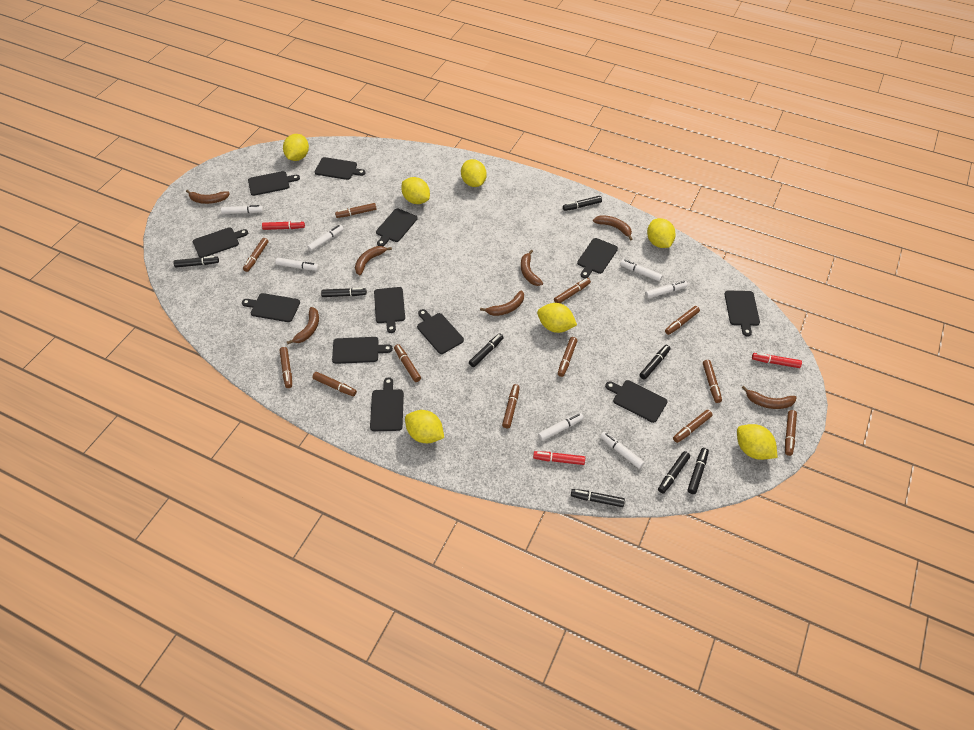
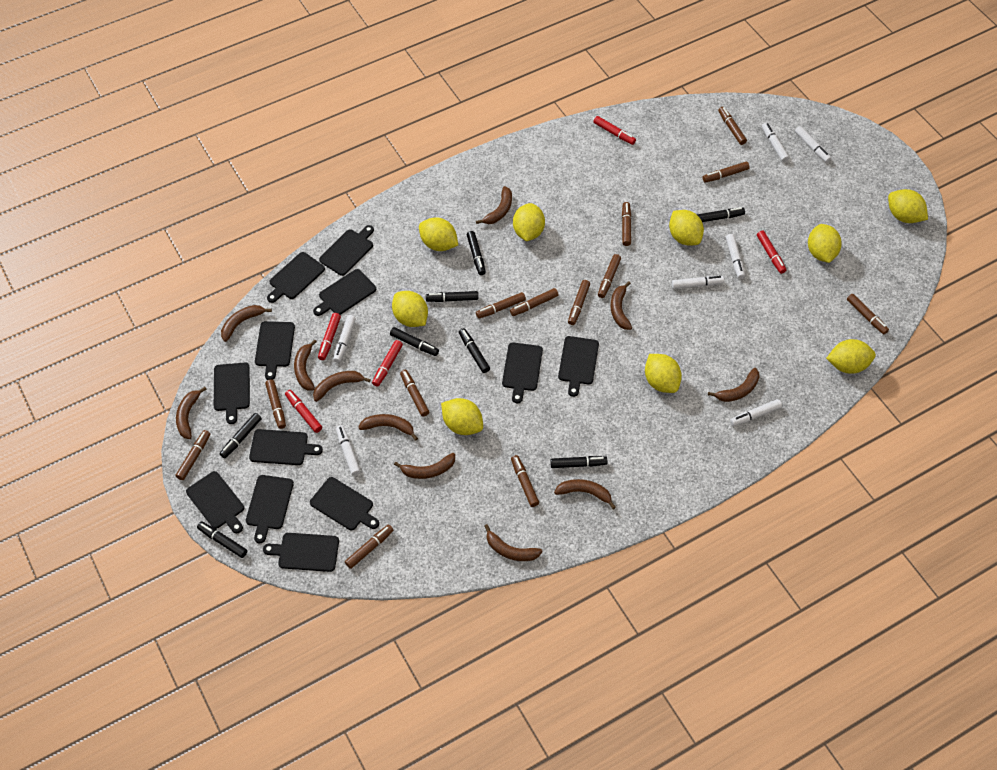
brown banana: [186,190,230,204] [287,307,319,344] [355,246,392,275] [480,290,524,316] [521,250,543,286] [593,215,632,241] [742,386,797,409] = 7 -> [176,387,207,439] [221,305,272,342] [294,340,317,390] [313,371,371,402] [358,414,418,441] [394,453,455,479] [476,186,512,224] [484,524,543,561] [554,479,616,509] [611,281,632,330] [708,368,759,402] = 11
brown marker: [243,238,269,272] [279,347,292,388] [312,372,357,396] [335,203,376,218] [394,344,421,382] [502,384,520,428] [554,278,591,303] [558,337,577,377] [665,306,700,335] [673,410,713,443] [703,360,722,403] [785,410,797,456] = 12 -> [176,430,210,480] [265,379,286,429] [345,525,393,569] [400,370,429,417] [476,292,526,319] [510,288,559,316] [511,455,539,507] [568,280,590,325] [598,254,621,298] [622,202,631,246] [702,161,750,183] [718,107,747,145] [847,294,889,334] = 13
red marker: [262,221,305,230] [533,451,585,465] [752,353,802,368] = 3 -> [285,390,322,433] [318,313,341,360] [372,340,403,387] [593,116,636,145] [757,230,786,274] = 5
yellow lemon: [283,134,309,161] [401,177,430,204] [405,410,444,443] [461,159,487,187] [537,303,577,333] [647,218,676,248] [737,424,777,460] = 7 -> [392,291,428,327] [419,217,458,251] [441,398,483,435] [513,203,545,241] [645,354,682,393] [669,210,704,246] [808,224,842,263] [826,339,876,374] [888,189,928,223] = 9

